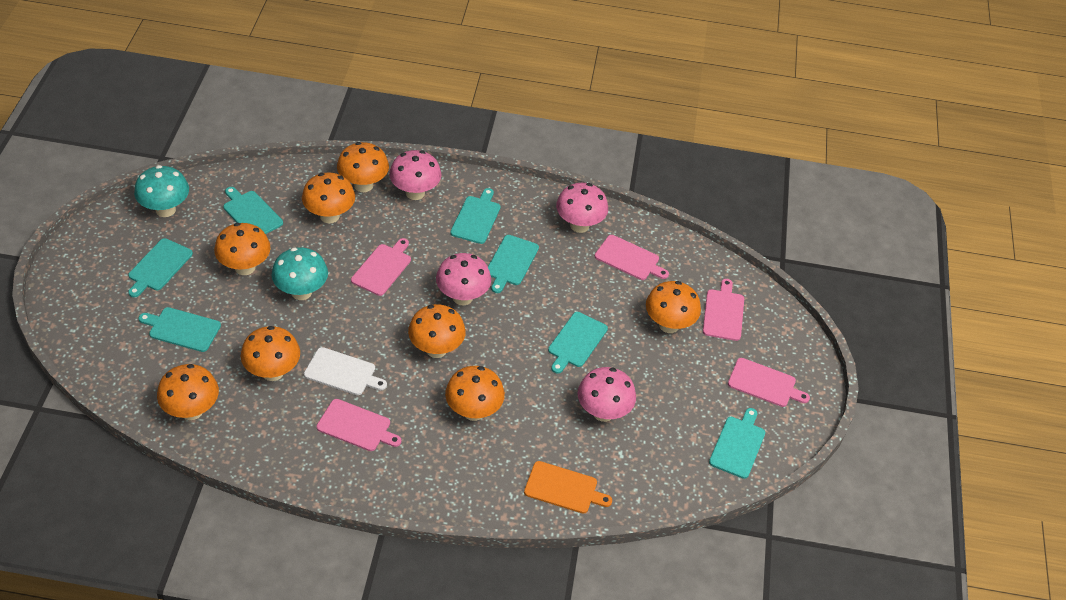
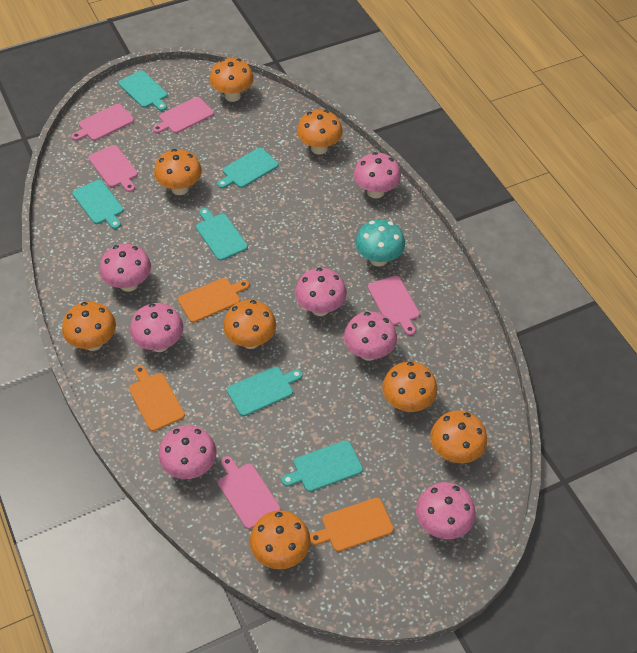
orange cutting board: [524,461,612,514] = 1 -> [129,365,185,431] [178,278,249,323] [310,498,394,552] = 3
pink mushroom: [389,150,441,200] [436,253,491,305] [556,183,608,233] [578,367,636,422] = 4 -> [100,244,151,292] [130,303,183,352] [159,425,216,479] [295,268,347,316] [344,312,397,361] [354,152,401,198] [416,482,476,539] = 7
turquoise cutting board: [128,238,193,297] [138,307,221,352] [223,187,283,234] [450,188,501,244] [488,235,539,293] [548,312,608,374] [709,408,765,479] = 7 -> [72,180,124,229] [119,70,167,111] [196,208,248,261] [217,148,279,188] [227,366,303,416] [282,440,363,492] = 6
turquoise mushroom: [134,165,189,217] [272,247,328,300] = 2 -> [355,219,405,266] = 1
white cutting board: [304,347,387,395] = 1 -> none = 0

